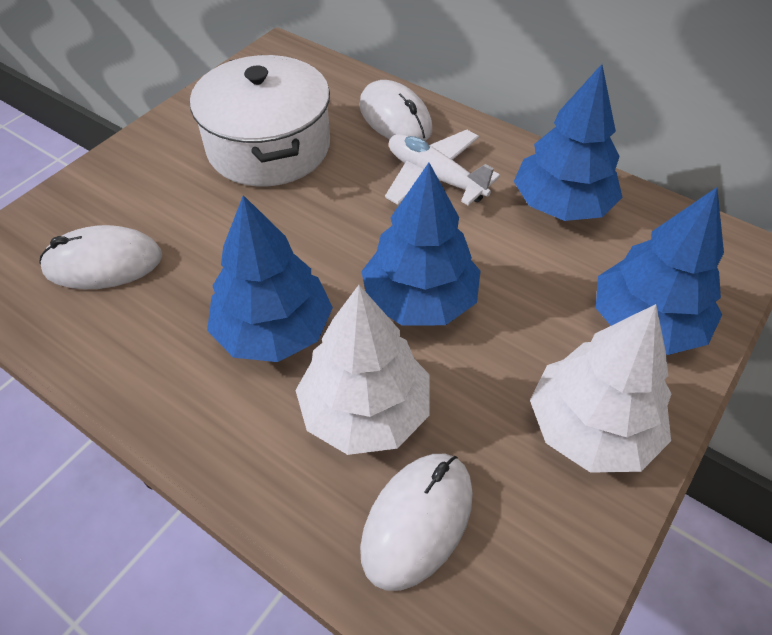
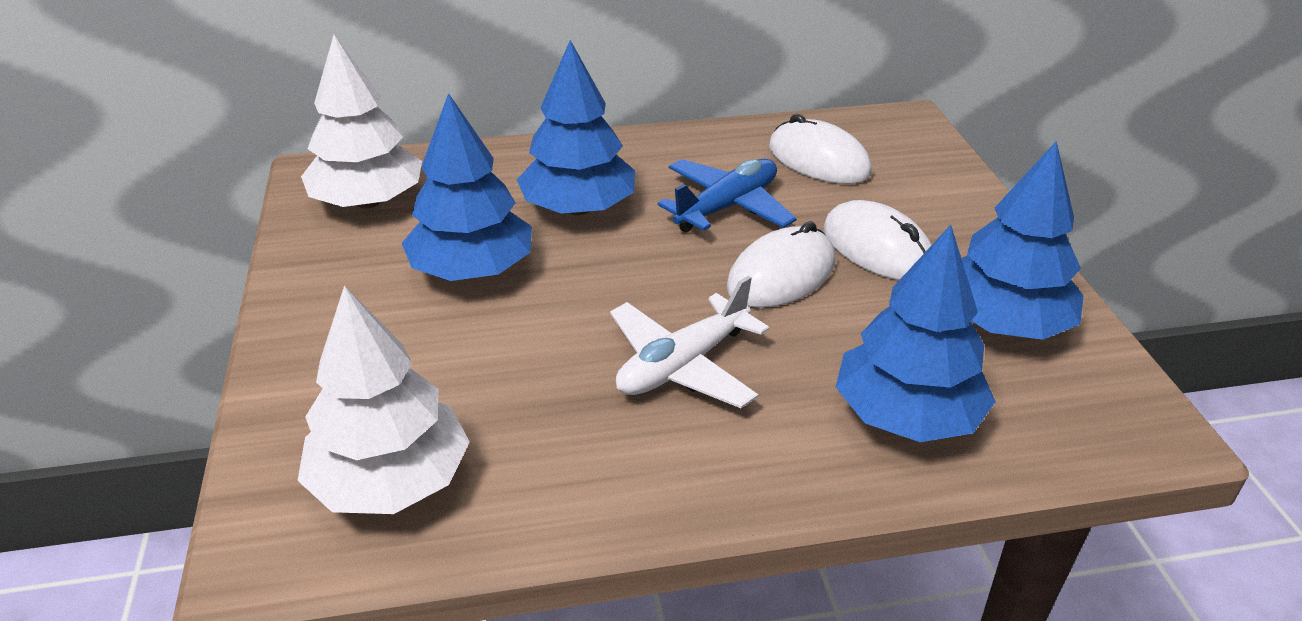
blue plane: none = 0 -> [658,159,797,233] = 1
white pot: [190,55,330,186] = 1 -> none = 0

